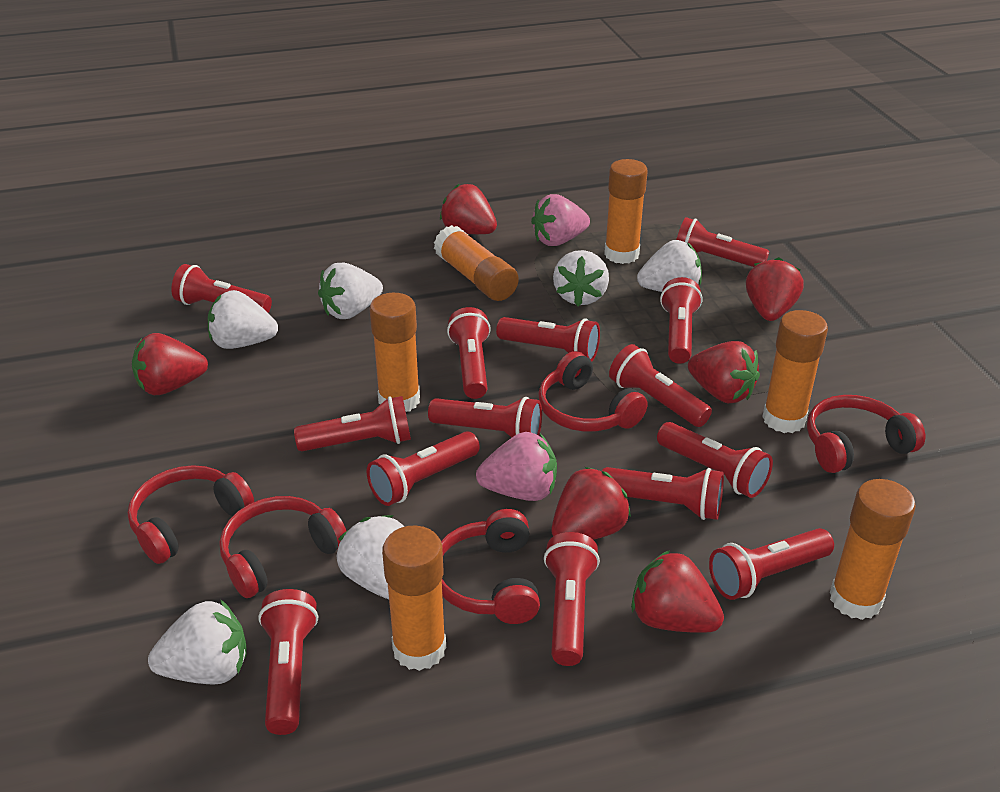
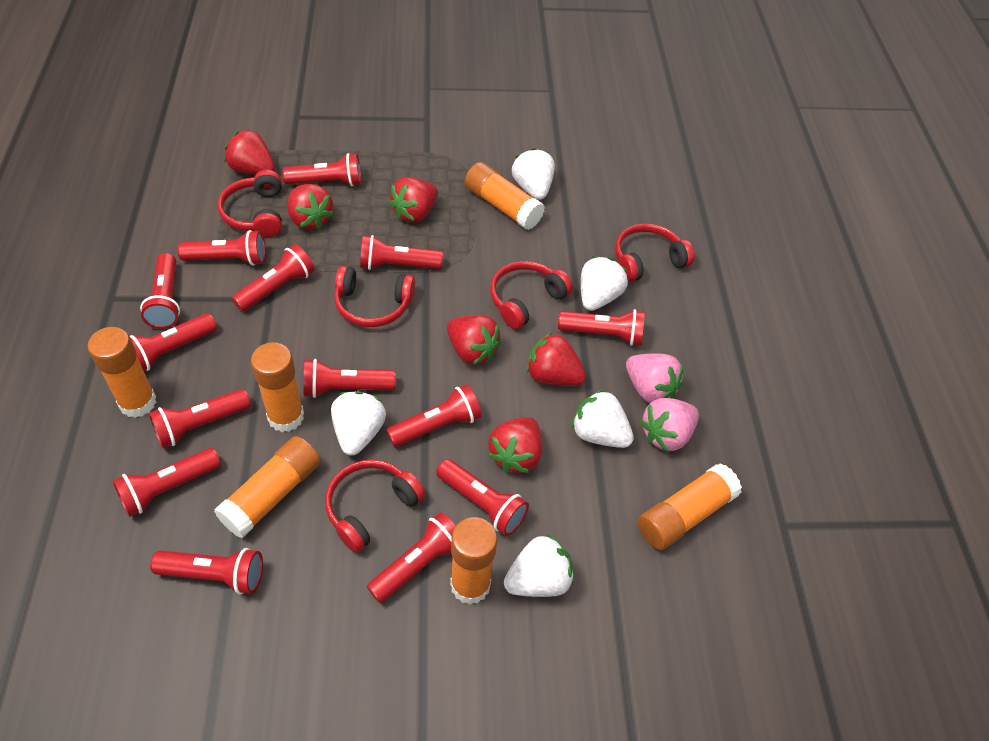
white strawberry: [148,599,247,685] [208,290,278,349] [318,262,383,319] [337,515,404,599] [553,250,609,306] [637,240,702,292] = 6 -> [331,391,386,456] [504,534,574,597] [512,148,555,200] [572,390,634,448] [581,256,628,311] = 5

